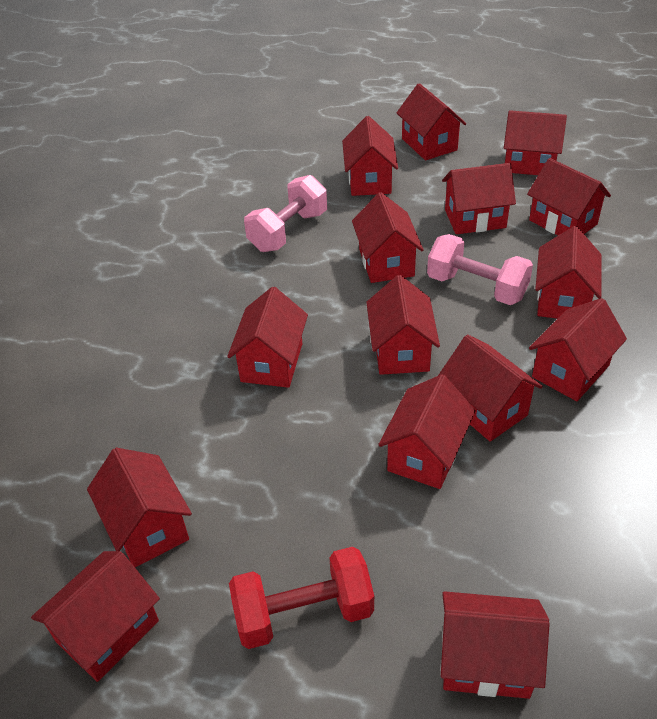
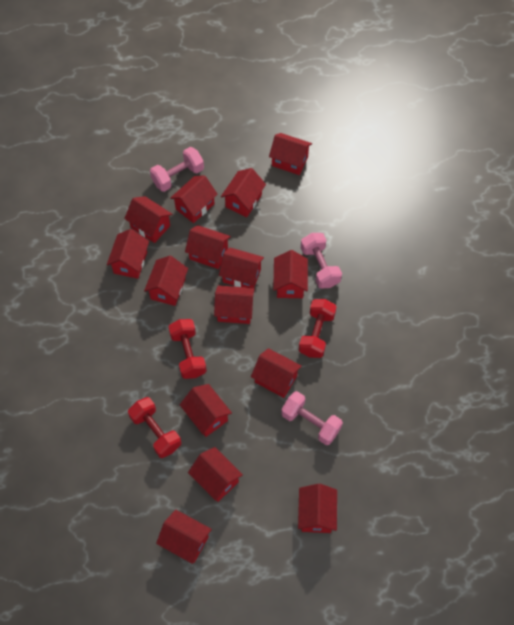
pink dumbbell: [244,175,327,252] [427,234,533,305] = 2 -> [150,147,204,192] [281,391,343,445] [301,233,342,289] = 3
red dumbbell: [229,547,374,649] = 1 -> [128,397,181,458] [169,319,207,379] [299,299,337,358] = 3

